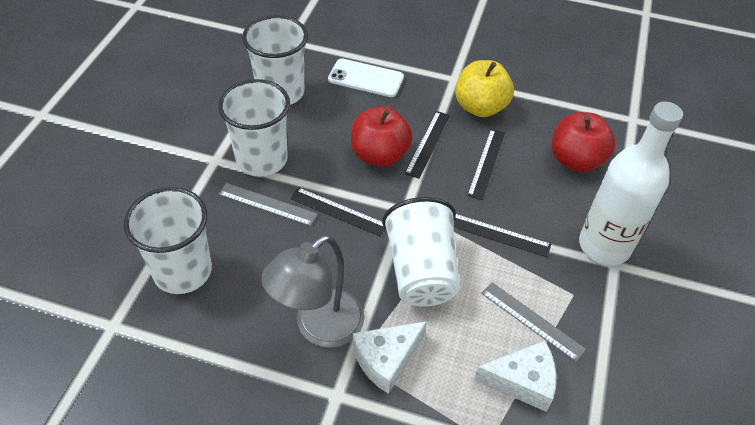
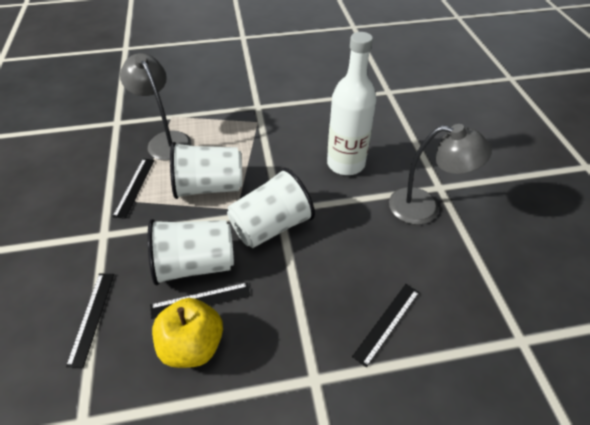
grey lamp: [261,235,364,348] = 1 -> [120,53,191,161] [389,124,492,225] = 2
grey ruler: [219,183,318,226] [481,282,586,362] = 2 -> none = 0
red apple: [351,106,413,167] [552,112,616,172] = 2 -> none = 0
white cheese: [353,321,427,394] [474,341,557,412] = 2 -> none = 0
white cup: [124,187,212,294] [218,79,290,177] [242,15,308,105] [382,197,460,307] = 4 -> [148,219,234,285] [170,142,242,199] [227,168,315,248] = 3
white phone: [328,58,404,97] = 1 -> none = 0

